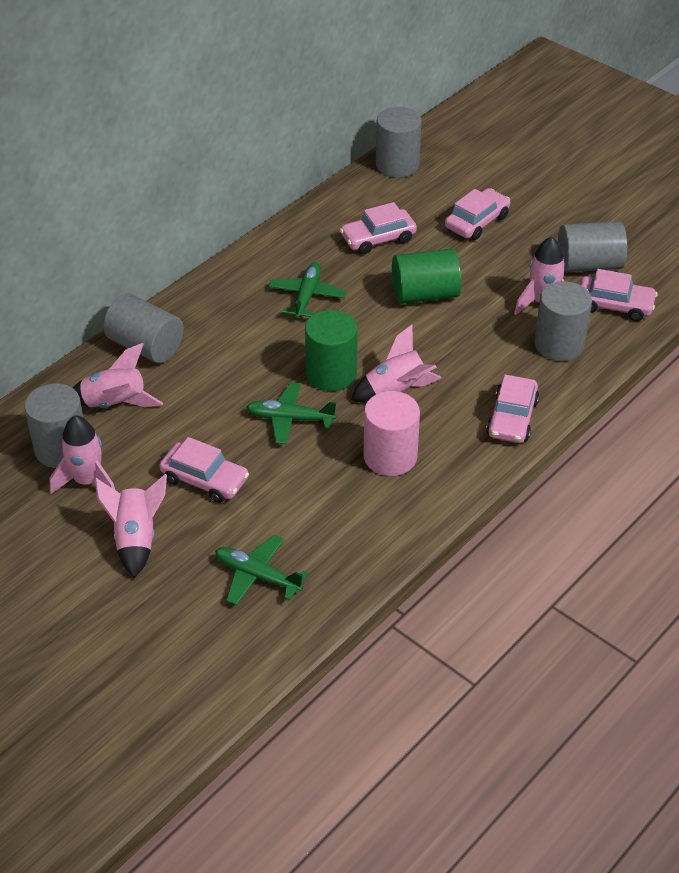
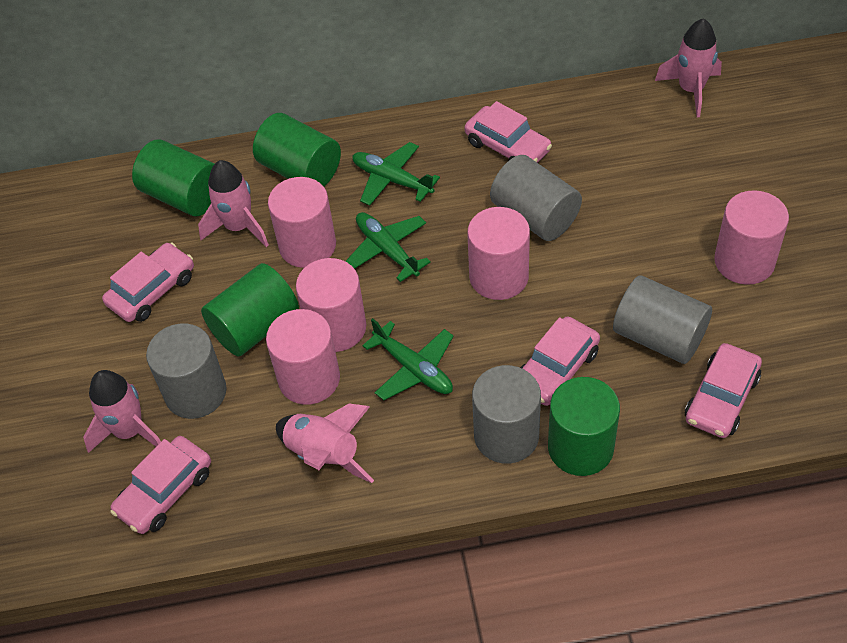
green cylinder: [305,310,358,391] [392,249,461,304] = 2 -> [132,139,215,216] [201,263,299,357] [253,113,341,186] [548,377,620,476] = 4
grey cylinder: [24,383,83,468] [104,293,184,363] [376,107,422,177] [534,281,592,361] [558,221,627,272] = 5 -> [146,323,226,419] [472,365,541,464] [490,155,582,241] [613,275,712,364] = 4
pink cylinder: [364,391,420,476] = 1 -> [266,309,340,405] [268,177,336,268] [296,258,366,352] [467,207,530,300] [714,190,789,285] = 5
pink rocket: [50,415,115,494] [73,343,163,408] [95,474,167,578] [351,325,441,403] [514,237,565,315] = 5 -> [83,370,161,453] [198,160,269,247] [276,403,374,483] [655,18,722,117] = 4

